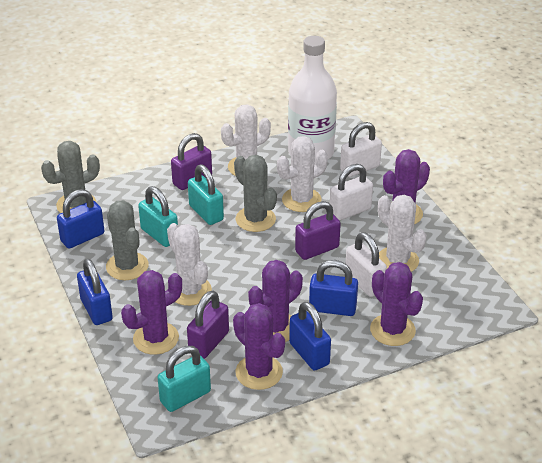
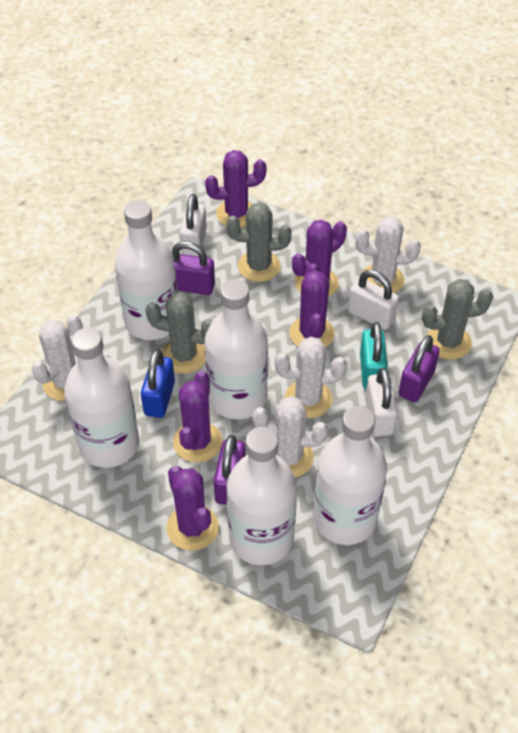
blue padlock: [57,189,105,248] [77,258,113,325] [289,302,331,370] [309,260,358,316] = 4 -> [141,349,175,418] = 1
turquoise padlock: [138,186,178,247] [157,346,211,412] [188,164,224,225] = 3 -> [360,322,388,389] = 1
white bottle: [288,36,337,164] = 1 -> [64,328,139,468] [115,201,178,340] [205,279,268,419] [227,427,297,565] [313,406,387,545] = 5

